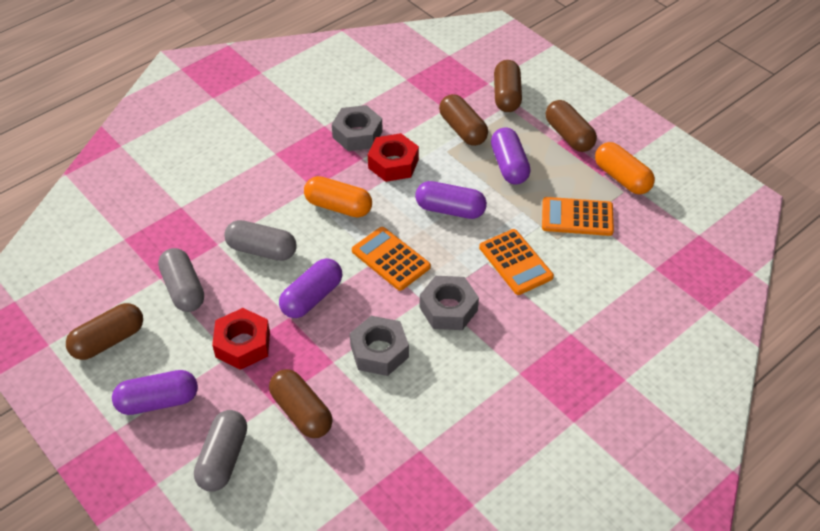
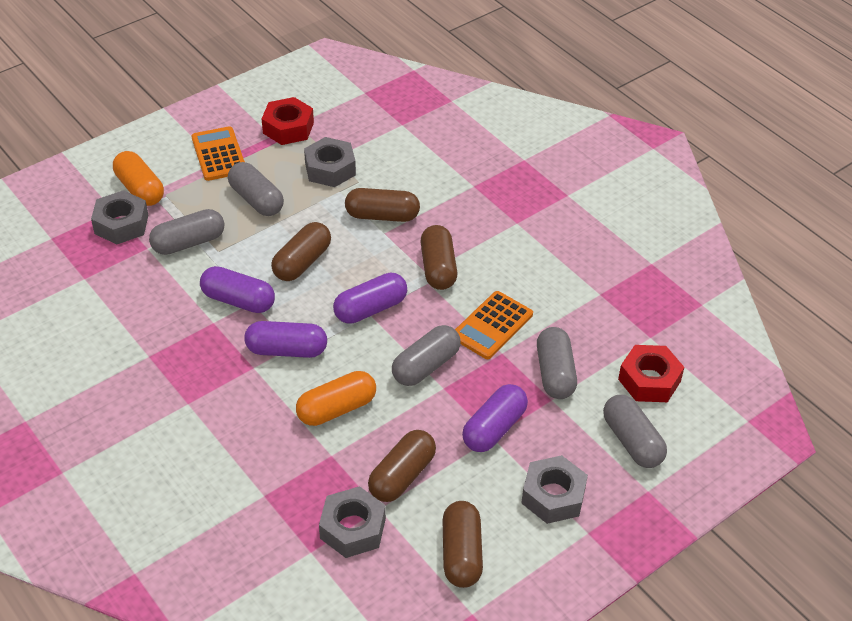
grey capsule: [158,248,204,312] [194,410,247,492] [225,220,297,261] = 3 -> [149,209,224,255] [228,162,284,216] [392,325,461,386] [537,327,577,399] [603,395,667,468] = 5
grey nut: [332,105,383,151] [350,316,409,376] [420,276,479,330] = 3 -> [91,190,149,245] [304,137,356,187] [319,486,386,558] [521,455,588,524] = 4
orange calculator: [352,227,431,291] [479,229,554,295] [542,197,614,236] = 3 -> [191,126,245,181] [455,291,533,359] = 2

